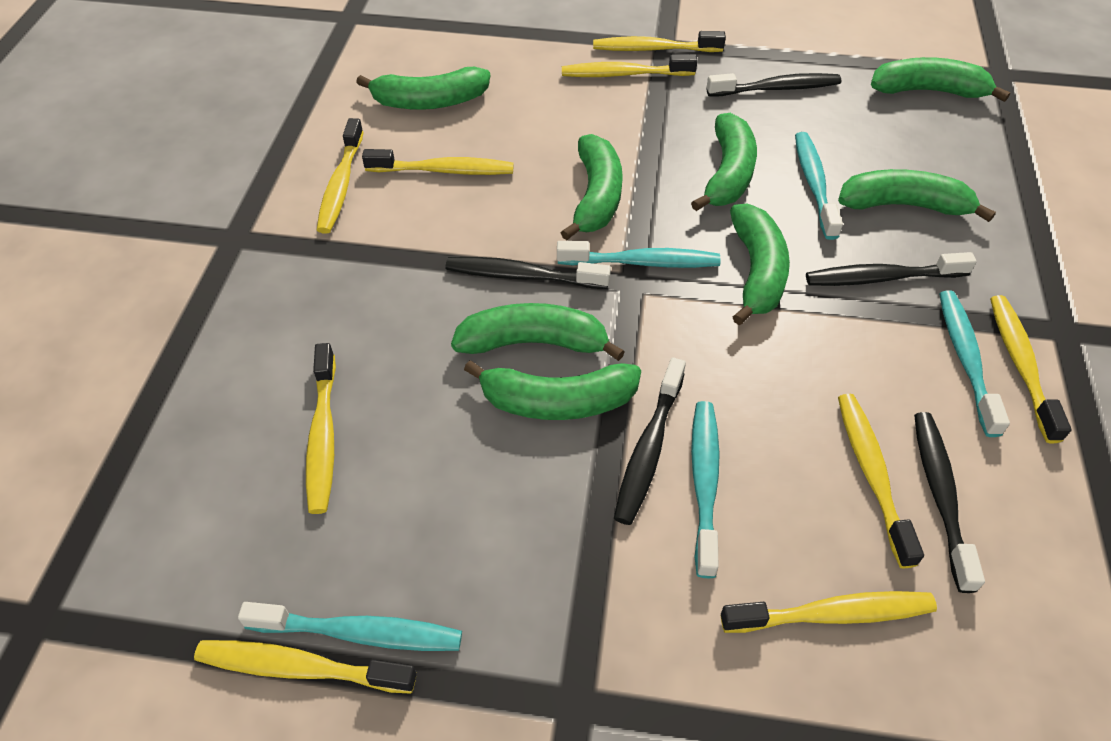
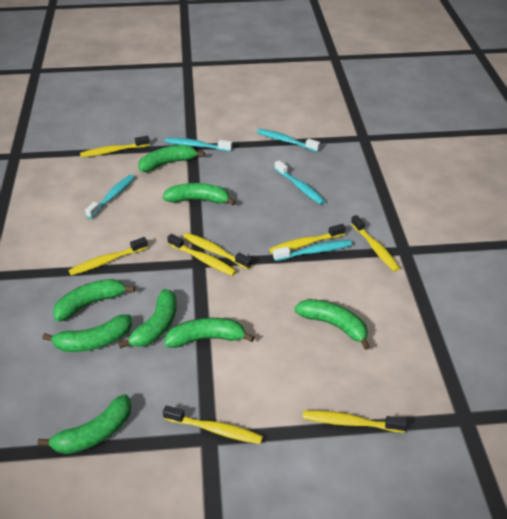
black toothbrush: [446,257,611,289] [614,357,686,525] [707,73,841,97] [806,252,977,286] [914,412,985,593] = 5 -> none = 0
yellow toothbrush: [194,640,416,694] [306,343,336,514] [317,118,364,234] [362,149,514,175] [562,54,698,77] [593,31,726,52] [721,591,937,633] [838,394,924,569] [990,295,1072,443] = 9 -> [68,237,148,276] [80,136,150,158] [163,406,263,444] [167,234,237,276] [183,233,252,269] [269,224,346,254] [303,410,407,433] [351,215,400,272] = 8

